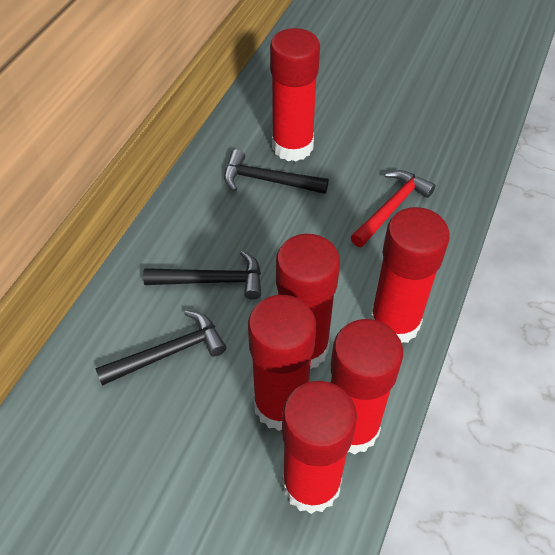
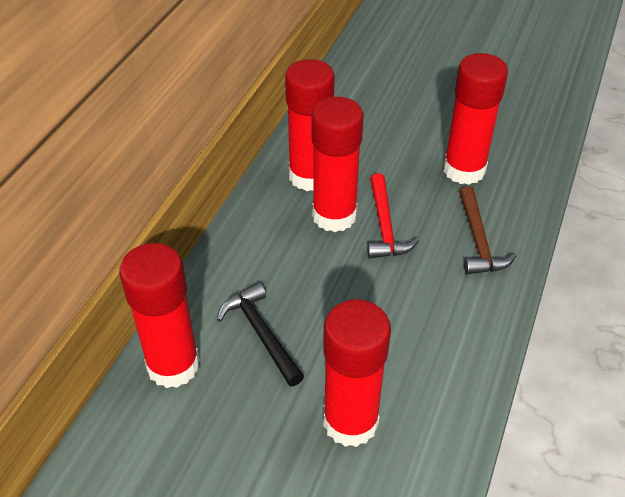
black hammer: [95,311,226,386] [143,250,261,300] [224,149,329,194] = 3 -> [217,283,304,386] = 1
brown hammer: none = 0 -> [459,186,516,275] = 1
red glue stick: [248,295,316,431] [270,28,320,161] [276,234,340,369] [282,381,357,514] [331,319,403,455] [370,207,450,343] = 6 -> [119,243,200,388] [285,59,335,191] [311,97,364,232] [323,299,391,447] [443,53,508,185] = 5

